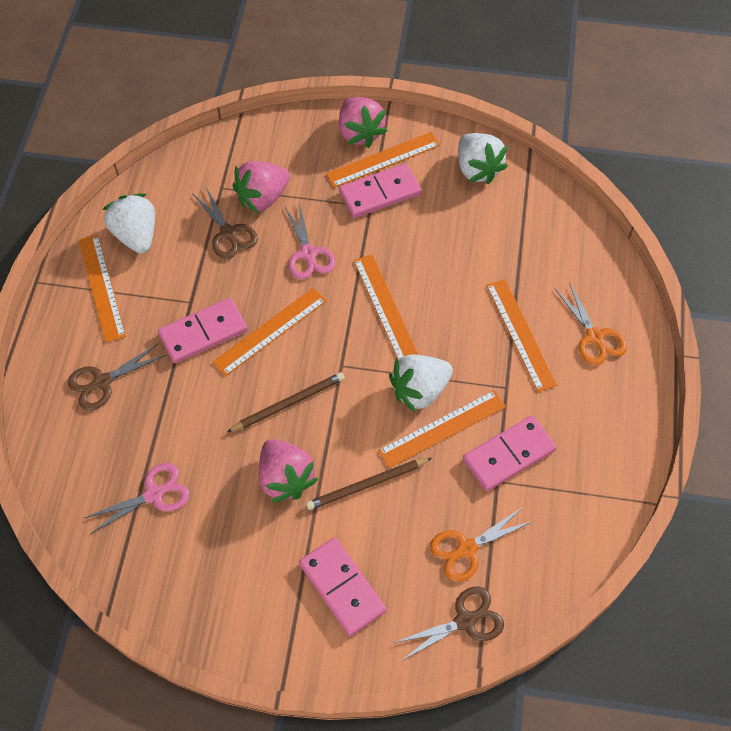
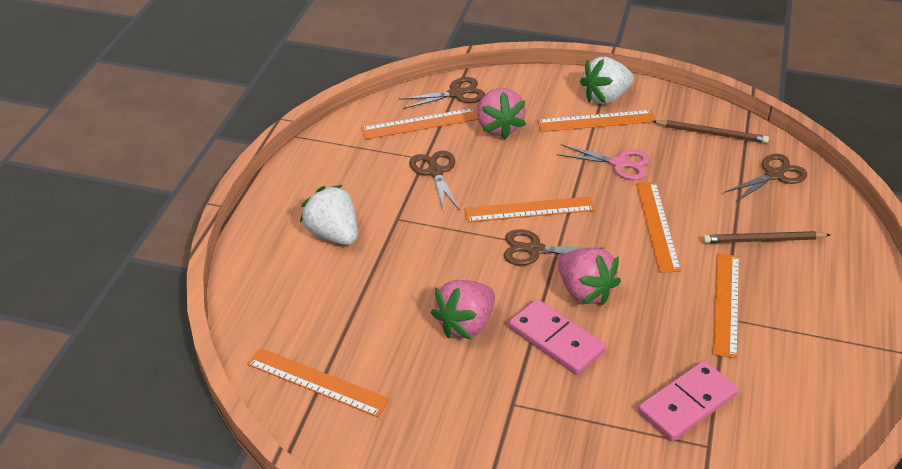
brown scissors: [68,343,166,410] [192,187,258,259] [393,586,504,660] = 3 -> [399,77,485,109] [409,151,460,212] [504,229,604,266] [724,154,807,203] = 4
orange scissors: [430,507,533,582] [555,282,627,366] = 2 -> none = 0
pink domino: [158,298,248,363] [299,537,386,636] [339,163,422,218] [463,415,557,491] = 4 -> [509,299,606,375] [638,361,739,441] = 2
pink scissors: [84,463,190,534] [285,202,336,279] = 2 -> [557,144,650,180] = 1
white strawberry: [102,193,155,254] [389,354,453,413] [458,133,508,184] = 3 -> [300,185,357,245] [580,57,633,104] = 2

